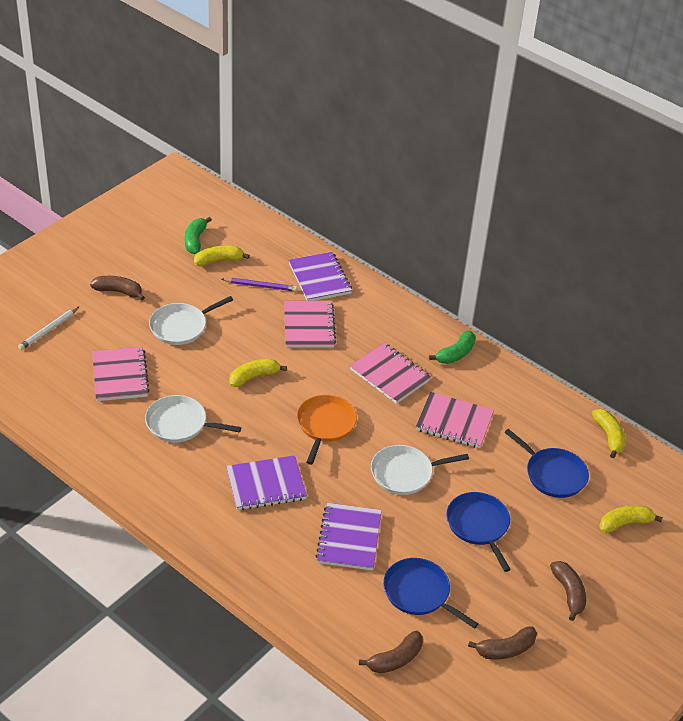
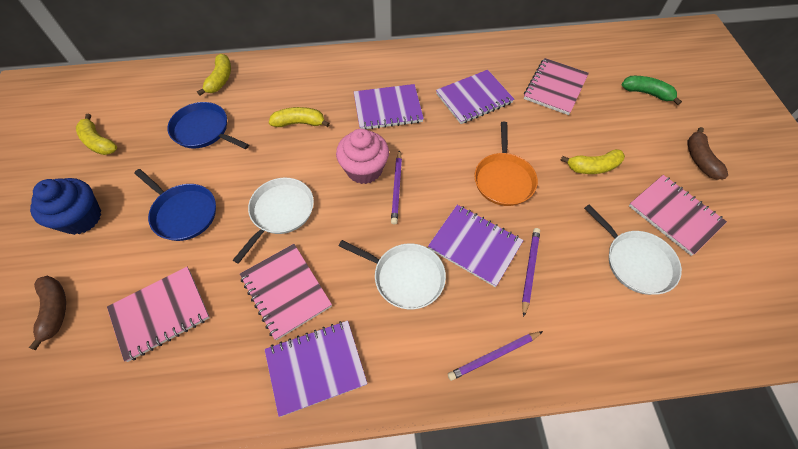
blue cupcake: none = 0 -> [30,178,101,235] = 1
blue pan: [383,558,478,629] [446,492,511,572] [504,429,589,498] = 3 -> [134,169,216,241] [168,102,249,149] = 2
brown banana: [90,276,145,300] [359,631,423,673] [468,626,537,660] [550,561,586,621] = 4 -> [29,276,66,350] [688,127,728,180] = 2
green banana: [185,217,212,254] [429,331,476,364] = 2 -> [622,76,682,105] = 1
pink cupcake: none = 0 -> [336,129,389,184] = 1
purple notebook: [226,455,307,510] [289,252,352,301] [316,503,382,571] = 3 -> [264,321,367,417] [354,84,424,129] [428,205,523,287] [436,70,514,124] = 4
purple pencil: [221,278,297,292] = 1 -> [391,150,402,224] [448,331,543,381] [522,228,540,317] = 3
white pencil: [18,306,80,350] = 1 -> none = 0

